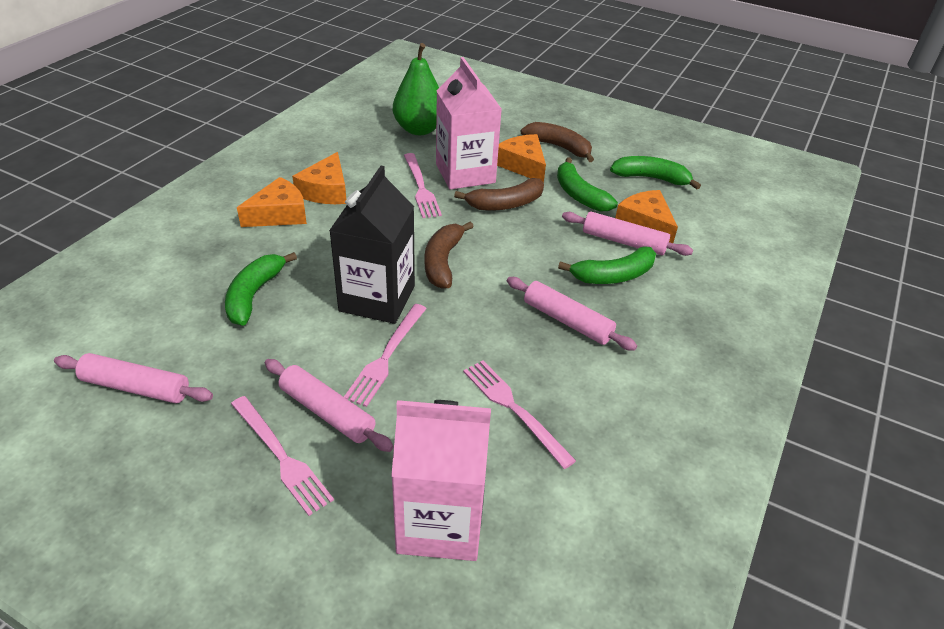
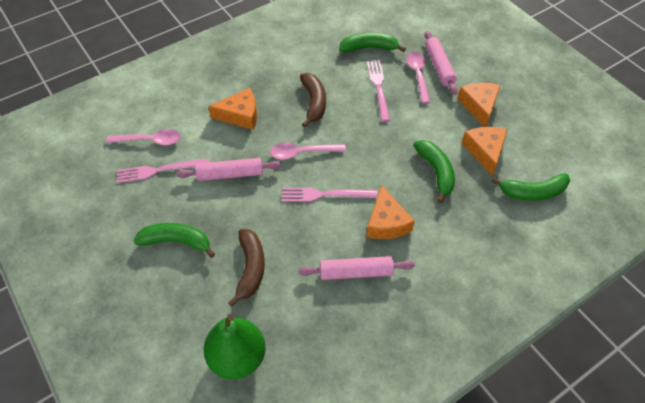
black carton: [329,166,415,324] = 1 -> none = 0
brown banana: [425,221,474,289] [454,178,544,210] [521,122,594,162] = 3 -> [228,229,265,307] [300,73,326,127] = 2
pink carton: [391,400,491,561] [436,57,501,190] = 2 -> none = 0
pink fork: [231,396,334,516] [344,304,427,407] [404,153,442,218] [463,360,576,469] = 4 -> [117,158,210,183] [282,188,377,202] [367,61,390,122] = 3
pink rolling pin: [54,353,213,403] [265,359,394,452] [507,277,637,351] [562,212,693,256] = 4 -> [176,158,281,181] [298,256,415,280] [425,30,458,95] = 3
pink spoon: none = 0 -> [106,129,181,145] [270,143,346,159] [406,51,430,104] = 3

